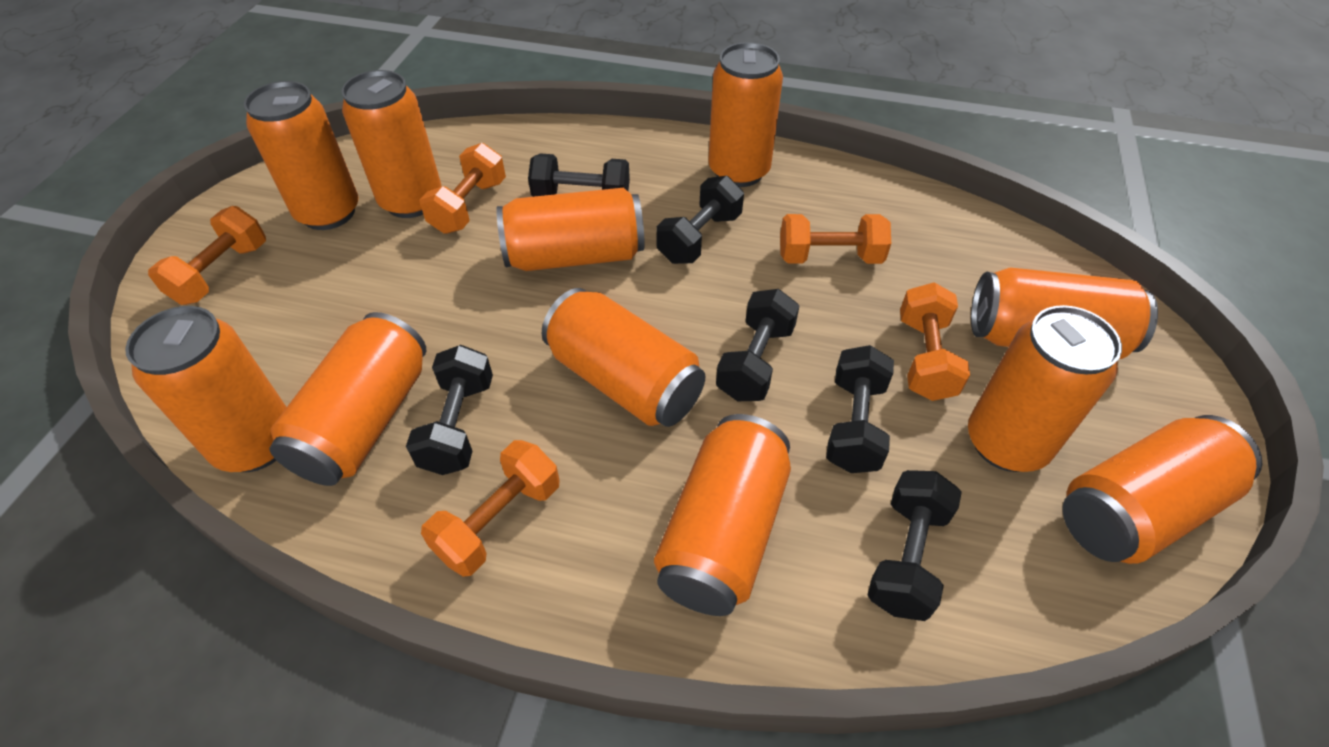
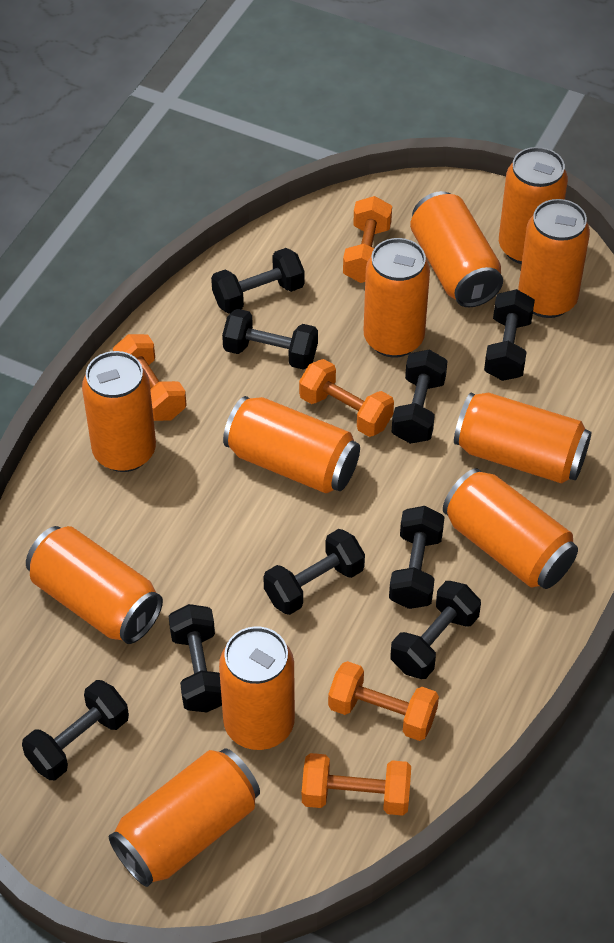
black dumbbell: [406,345,493,475] [528,153,630,197] [656,176,744,264] [716,289,799,401] [826,345,894,473] [868,470,962,621] = 6 -> [22,680,129,780] [169,604,222,712] [211,248,304,314] [222,309,318,370] [263,529,365,615] [389,506,444,609] [391,581,481,679] [392,350,447,444] [484,289,535,381] = 9

